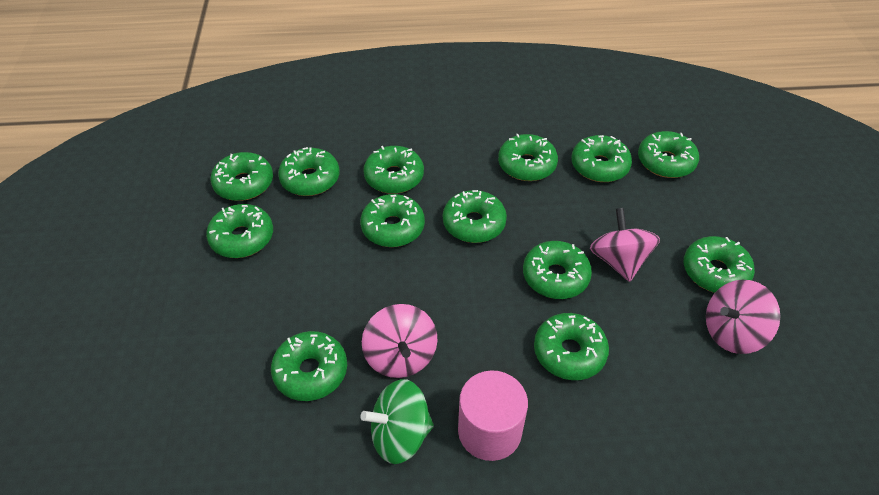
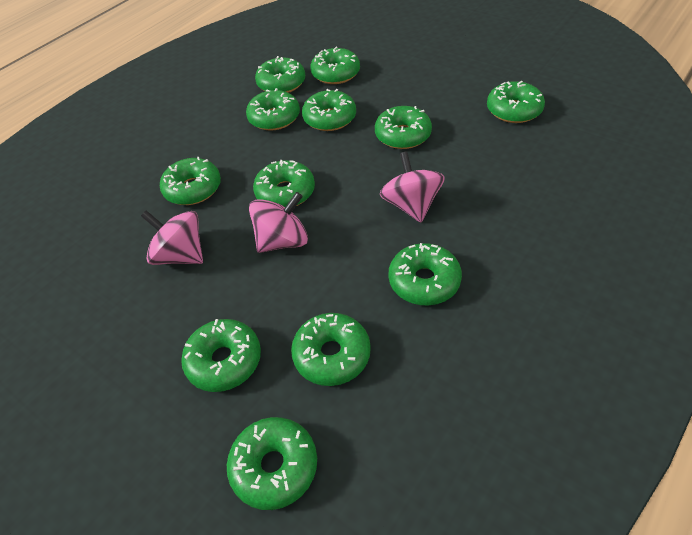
green donut: [206,204,273,258] [211,152,273,201] [271,331,347,401] [278,147,339,196] [360,194,425,247] [363,146,424,194] [443,190,507,243] [498,134,558,181] [523,241,592,299] [534,313,609,380] [571,135,632,182] [638,131,699,178] [684,236,755,293] = 13 -> [160,157,221,205] [181,319,261,392] [227,417,317,510] [246,88,300,131] [253,160,315,207] [255,56,305,93] [291,313,371,386] [302,89,356,131] [310,47,360,84] [375,106,432,149] [388,243,462,305] [487,81,545,123] = 12
green spinning top: [361,379,434,464] = 1 -> none = 0
pink cylinder: [458,370,528,461] = 1 -> none = 0

